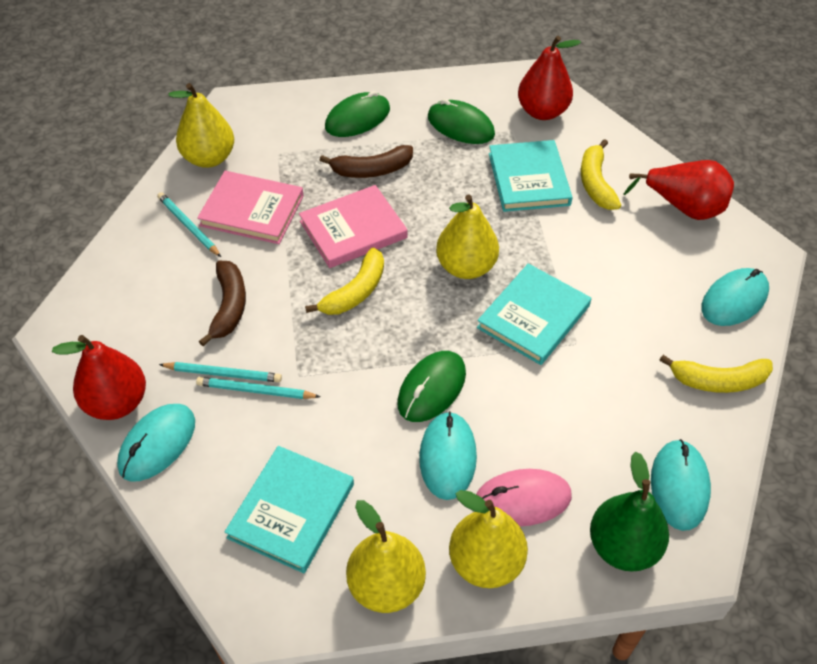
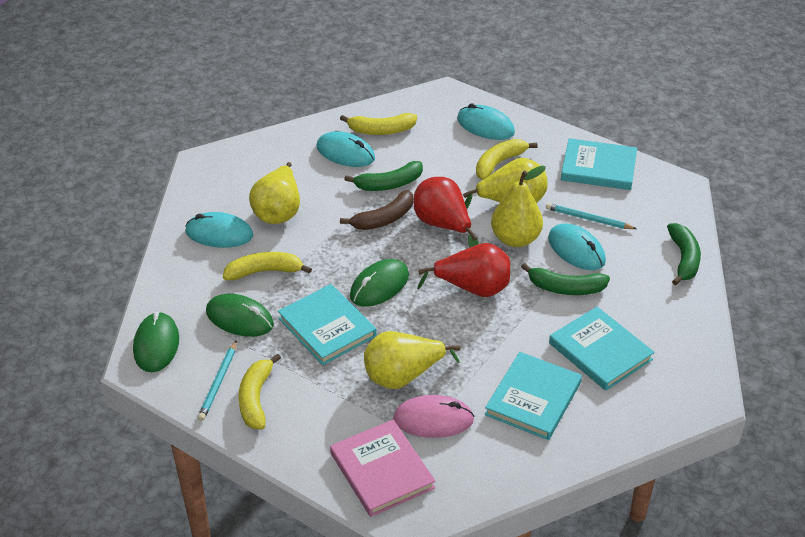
brown banana: [199,261,246,346] [320,145,413,178] = 2 -> [340,190,413,230] = 1
green banana: none = 0 -> [344,161,423,191] [521,263,610,295] [667,223,701,285] = 3
green pear: [590,452,669,572] = 1 -> none = 0
pink book: [197,171,304,244] [299,185,408,268] = 2 -> [330,419,435,517] = 1
red pear: [52,335,146,420] [518,36,581,120] [624,160,734,220] = 3 -> [413,177,479,247] [417,243,510,297] = 2
turquoise book: [225,446,354,573] [477,263,591,365] [489,140,573,212] = 3 -> [278,284,377,365] [485,352,582,440] [549,307,655,391] [561,138,637,190] = 4
turquoise pencil: [157,192,221,257] [159,362,282,382] [196,377,320,399] = 3 -> [198,340,237,421] [546,203,637,229] = 2
yellow banana: [305,247,384,315] [581,139,621,210] [660,355,773,393] = 3 -> [223,252,312,280] [238,354,281,430] [340,113,417,135] [476,139,538,180] = 4

